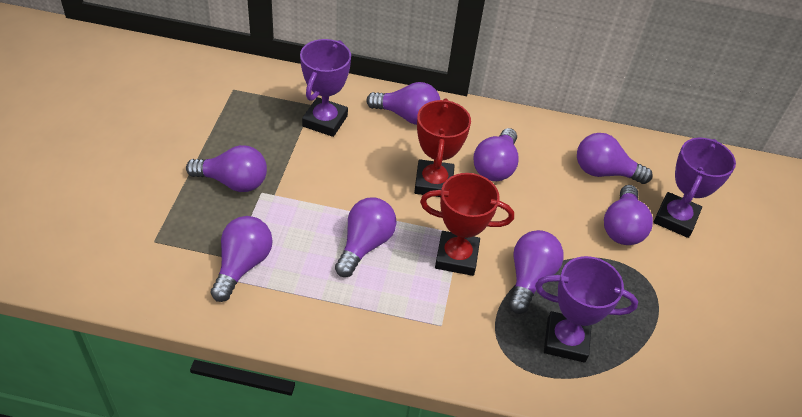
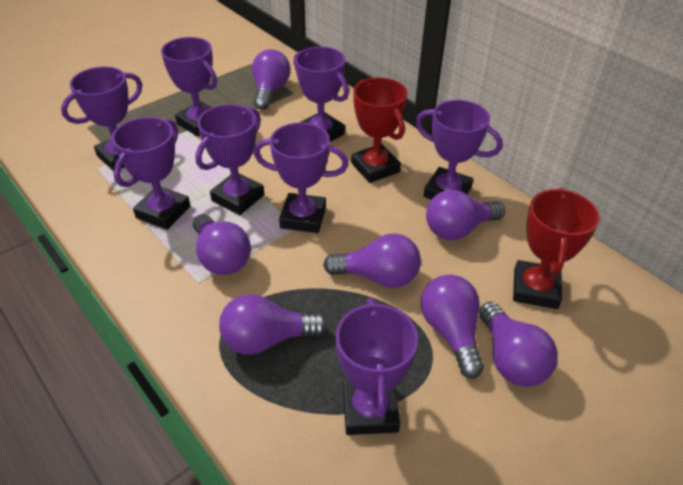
purple light bulb: [186,145,267,192] [211,216,273,302] [335,197,397,277] [366,82,440,125] [473,128,519,181] [509,230,564,314] [577,133,653,184] [604,185,653,245] = 8 -> [193,214,251,275] [219,294,327,355] [252,49,291,110] [323,233,421,288] [421,275,484,378] [426,190,505,240] [479,302,558,387] = 7
purple trophy: [300,39,351,137] [535,256,638,363] [653,138,736,238] = 3 -> [61,67,142,172] [112,117,190,230] [161,37,217,137] [195,104,264,215] [254,122,349,233] [294,47,349,142] [336,298,418,435] [416,100,503,200] = 8

